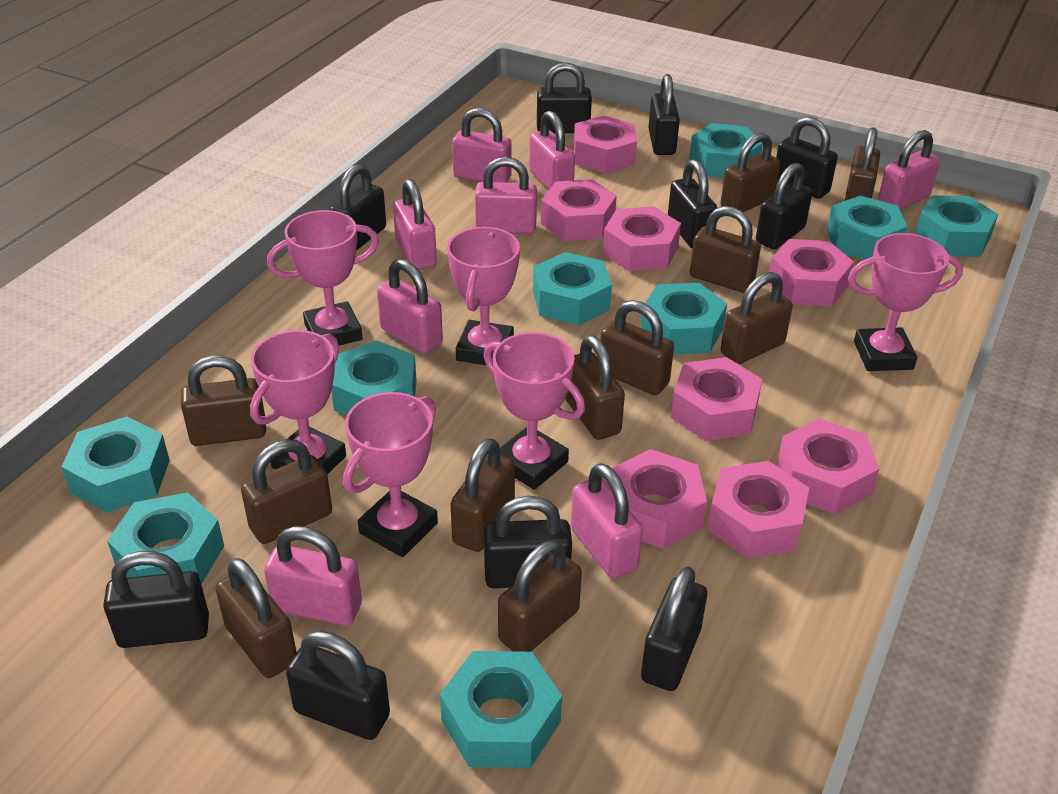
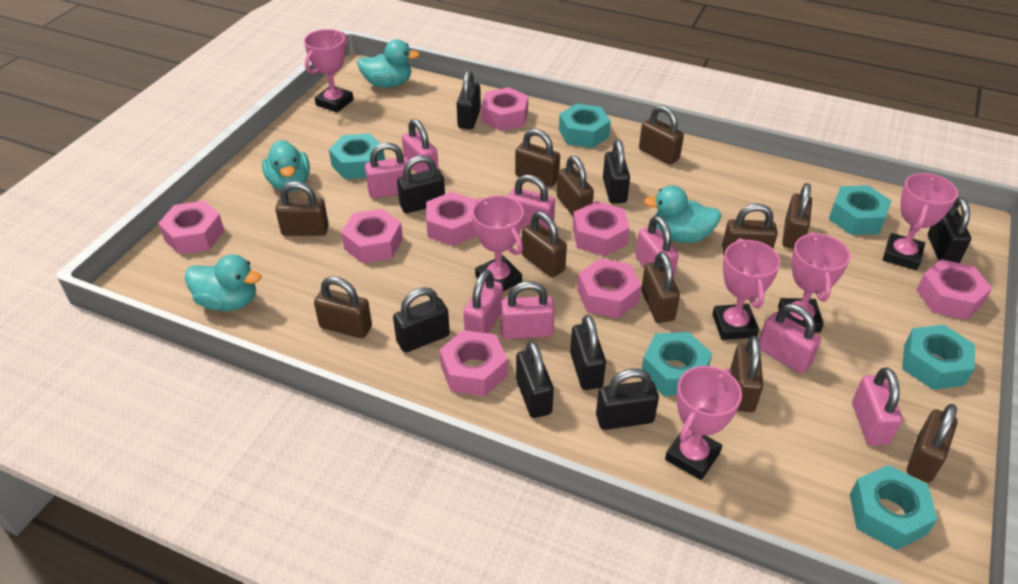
black padlock: [103,551,209,648] [286,631,390,740] [330,164,386,251] [484,496,572,588] [537,62,592,133] [641,566,707,691] [649,74,680,155] [668,159,717,248] [756,163,812,250] [776,117,838,199] = 10 -> [393,287,450,353] [397,155,445,213] [457,70,481,129] [516,341,554,418] [570,315,606,390] [596,369,659,430] [603,140,630,203] [928,197,971,263] = 8
turquoise duck: none = 0 -> [185,254,261,311] [262,140,310,192] [357,39,420,88] [644,185,722,243] = 4
turquoise nut: [62,416,170,513] [107,492,224,585] [331,341,417,416] [440,651,562,768] [533,252,612,326] [641,283,727,354] [689,123,763,178] [827,195,908,260] [915,195,998,257] = 9 -> [329,133,385,179] [559,103,611,148] [641,332,712,396] [829,185,891,235] [850,465,938,550] [902,325,975,390] = 6

